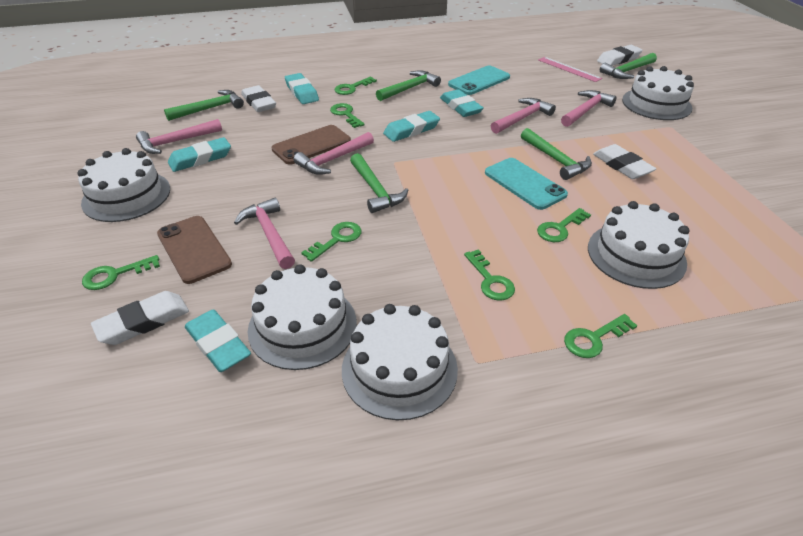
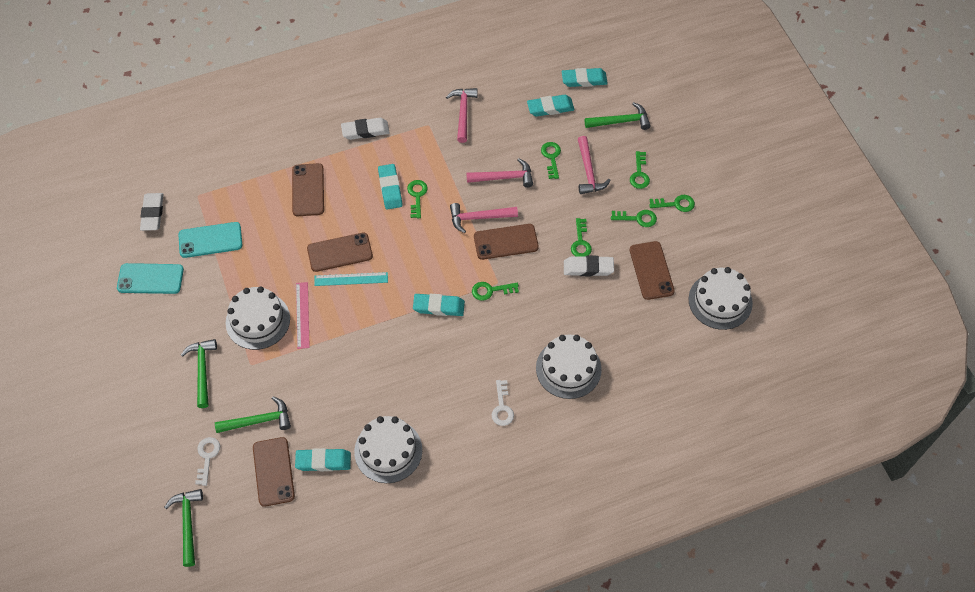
brown phone: [157,216,232,284] [272,125,351,165] = 2 -> [253,437,295,507] [292,163,324,216] [307,233,373,272] [474,224,539,260] [630,241,675,300] = 5
green hammer: [164,90,244,121] [350,153,408,213] [376,70,441,101] [521,128,592,180] [600,53,657,79] = 5 -> [164,489,203,567] [181,339,217,408] [215,396,291,433] [585,102,651,130] = 4
pink hammer: [136,119,222,154] [234,198,295,269] [294,132,374,175] [491,98,556,134] [561,90,617,127] = 5 -> [446,88,478,143] [450,203,518,233] [466,158,533,188] [578,136,611,194] = 4
turquoise ruler: none = 0 -> [314,272,388,286] = 1
white cake: [78,148,170,222] [248,264,357,370] [342,304,458,420] [588,201,689,289] [622,66,694,120] = 5 -> [226,286,290,350] [354,416,422,483] [536,334,602,399] [689,267,753,330] = 4
white eraser: [91,291,189,345] [241,85,276,112] [593,144,656,179] [597,45,642,66] = 4 -> [140,193,163,231] [341,118,389,140] [564,256,614,276] = 3
white key: none = 0 -> [195,437,220,486] [492,380,514,426] = 2

